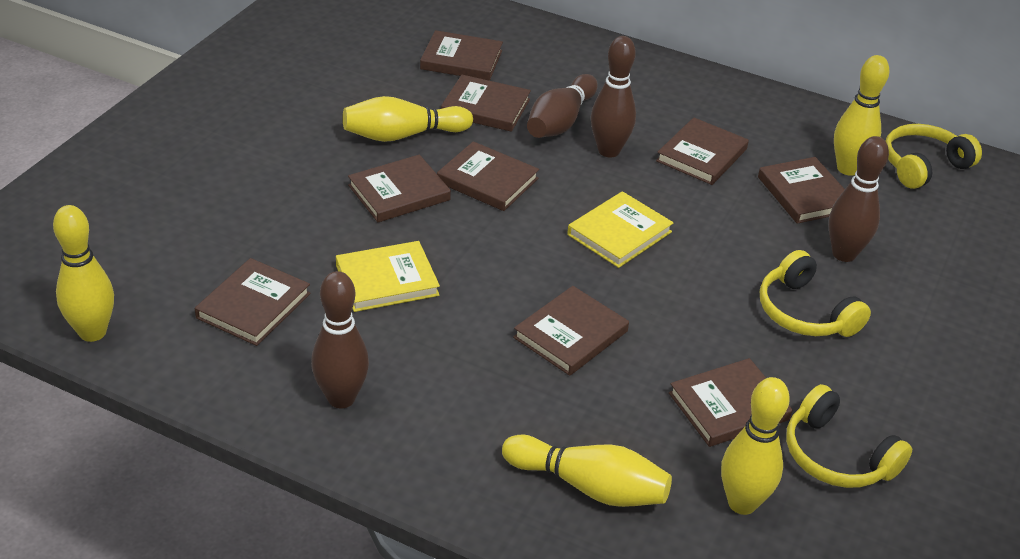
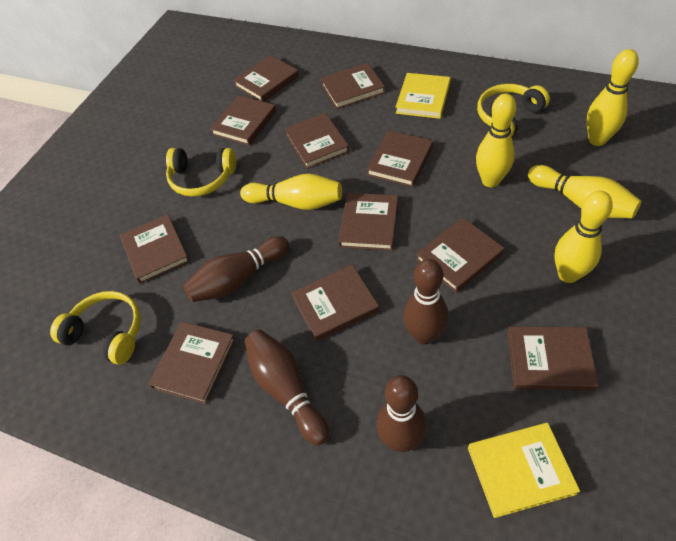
brown book: [195,258,310,346] [348,155,451,222] [420,30,503,81] [437,141,539,211] [441,75,531,132] [513,286,629,376] [656,117,749,185] [669,358,792,447] [758,157,845,224] = 9 -> [120,214,190,284] [148,322,236,404] [210,95,276,146] [233,55,299,102] [284,113,349,169] [291,264,379,341] [320,63,385,109] [338,193,398,251] [366,130,433,187] [416,217,504,293] [507,327,599,391] = 11

